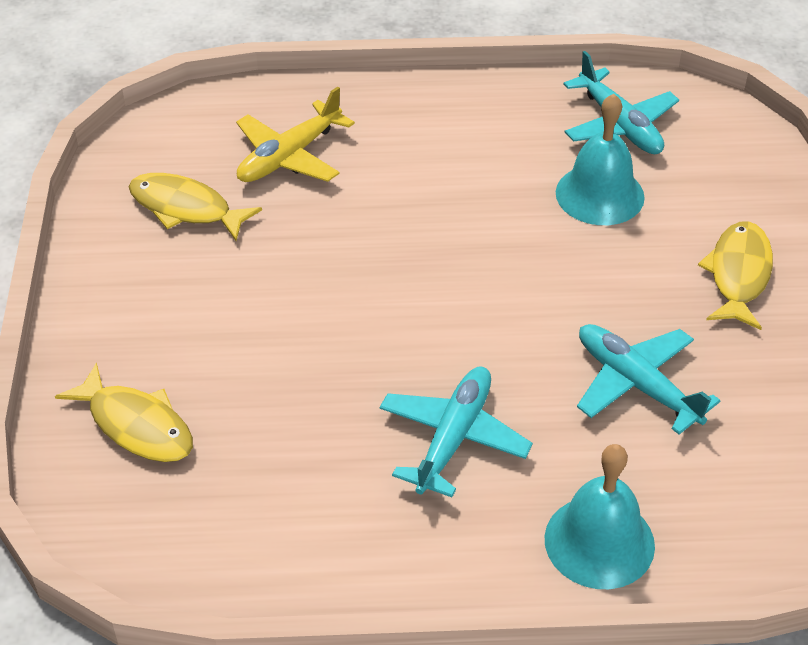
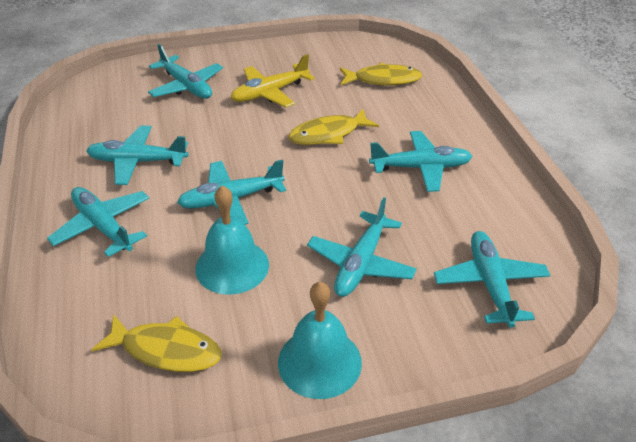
turquoise plane: [380,367,533,497] [563,51,679,154] [577,324,721,435] = 3 -> [47,187,149,257] [86,125,188,185] [148,44,223,99] [177,160,286,225] [307,197,417,297] [369,131,473,192] [434,231,551,328] = 7

